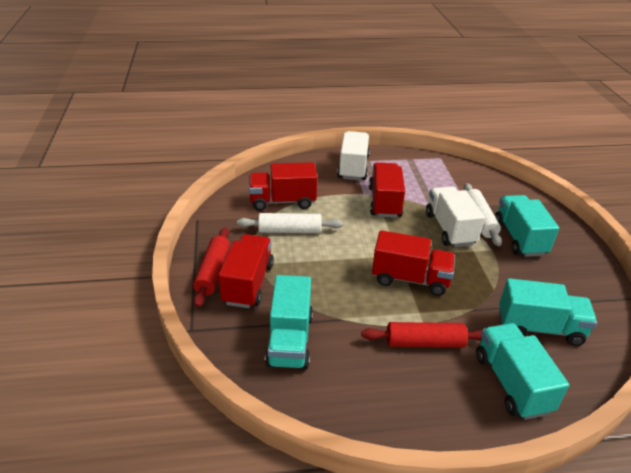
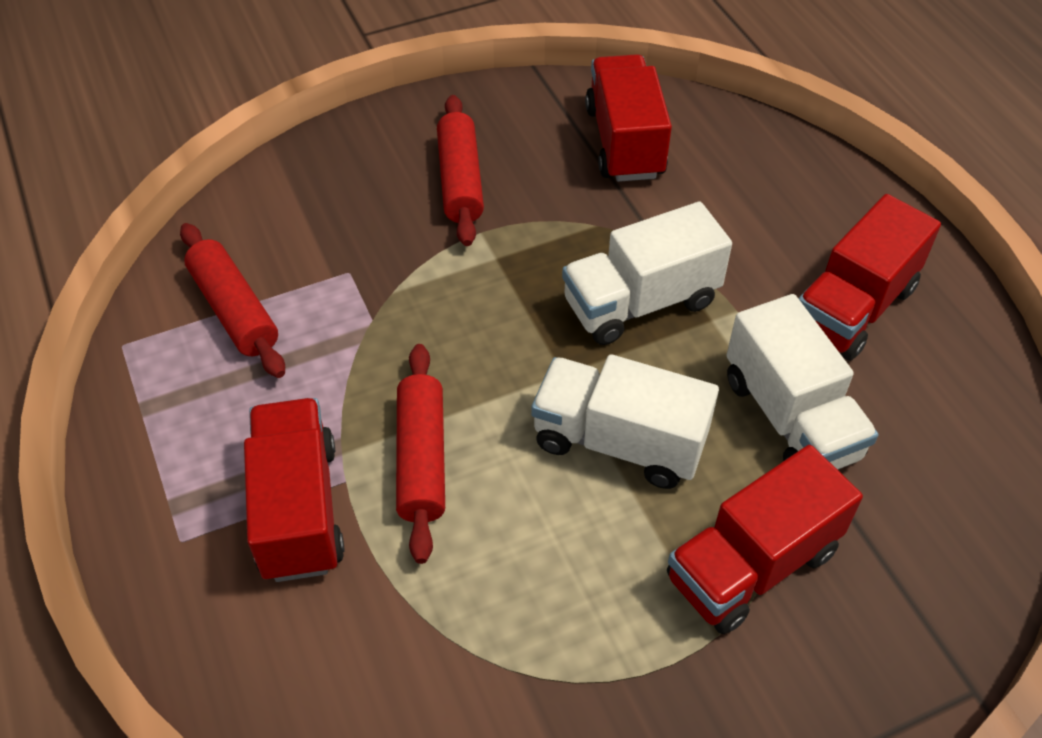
red rolling pin: [193,227,230,308] [361,322,482,348] = 2 -> [180,223,285,378] [396,344,445,564] [437,95,484,246] = 3
turquoise truck: [265,275,313,369] [476,323,569,420] [495,195,559,257] [499,278,597,346] = 4 -> none = 0
white rolling pin: [237,213,343,233] [463,183,502,246] = 2 -> none = 0
white truck: [337,131,370,180] [426,186,485,247] = 2 -> [531,354,719,489] [562,201,732,345] [726,294,878,470] = 3

